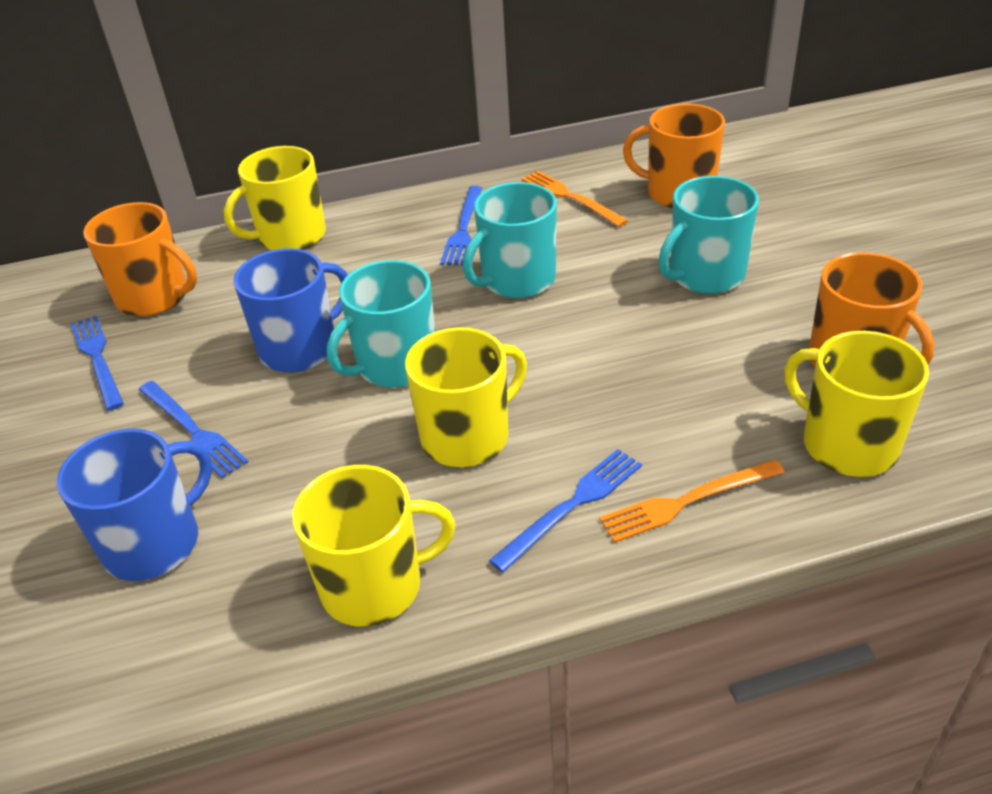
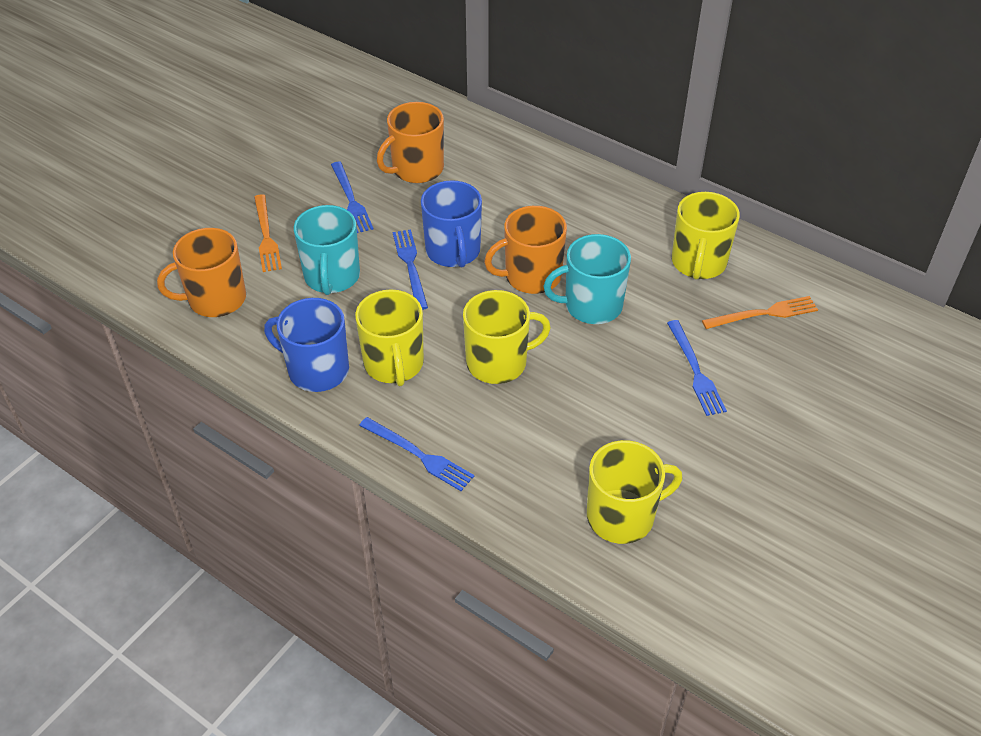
turquoise mug: [327,260,435,387] [463,182,557,298] [659,176,759,294] = 3 -> [294,205,360,295] [543,234,631,324] = 2

